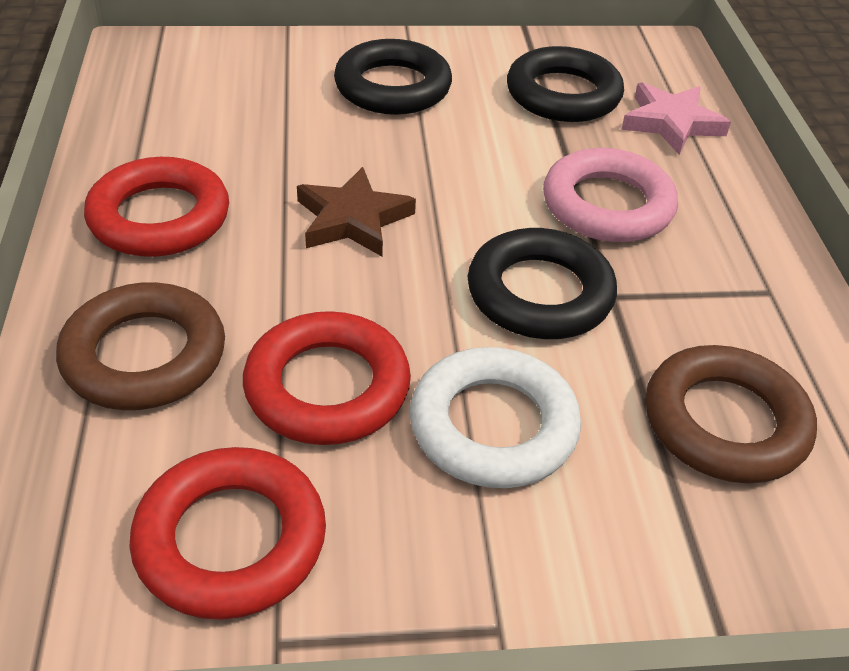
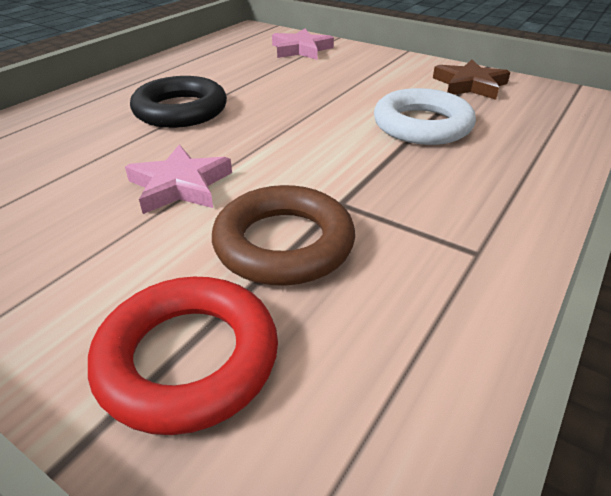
black ring: [334,39,452,115] [468,228,617,339] [507,46,624,122] = 3 -> [130,76,227,128] = 1
brown ring: [56,282,225,410] [646,345,817,483] = 2 -> [212,185,355,286] = 1
pink ring: [543,148,678,242] = 1 -> none = 0
pink star: [621,83,731,155] = 1 -> [125,145,232,214] [272,29,334,60] = 2
red ring: [84,157,229,257] [129,447,326,620] [243,311,411,445] = 3 -> [88,277,278,435] = 1

